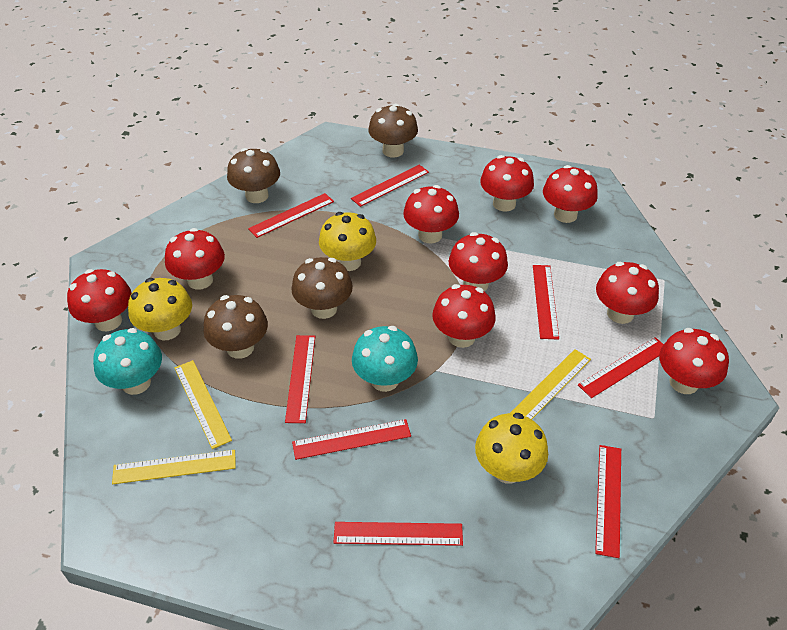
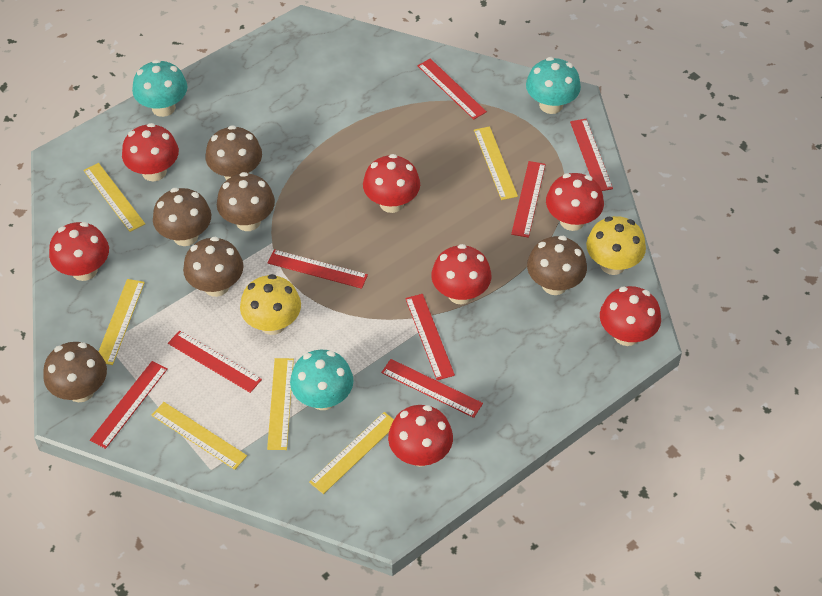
brown mushroom: [203,295,268,359] [227,148,280,203] [291,257,353,319] [368,104,418,158] = 4 -> [43,342,107,402] [153,188,211,246] [183,237,243,297] [205,125,262,181] [217,172,275,231] [527,236,587,295] = 6
red mushroom: [67,269,132,331] [165,228,225,290] [403,185,459,244] [432,284,496,348] [449,232,508,292] [480,155,534,212] [543,165,598,223] [596,262,659,324] [659,328,729,394] = 9 -> [49,222,109,281] [122,123,179,181] [363,154,420,213] [388,405,453,467] [431,244,492,304] [546,173,604,231] [600,286,661,346] = 7
turquoise mushroom: [93,328,162,395] [352,326,418,392] = 2 -> [132,59,187,117] [290,350,353,410] [526,57,581,114] = 3
yellow mushroom: [128,278,192,340] [319,212,376,271] [475,413,548,484] = 3 -> [240,274,301,335] [586,216,646,275] = 2
yellow ruler: [112,450,236,484] [175,360,232,449] [510,349,591,420] = 3 -> [83,163,145,232] [98,279,145,365] [151,402,247,470] [267,358,294,450] [309,412,394,494] [474,126,518,200] = 6

